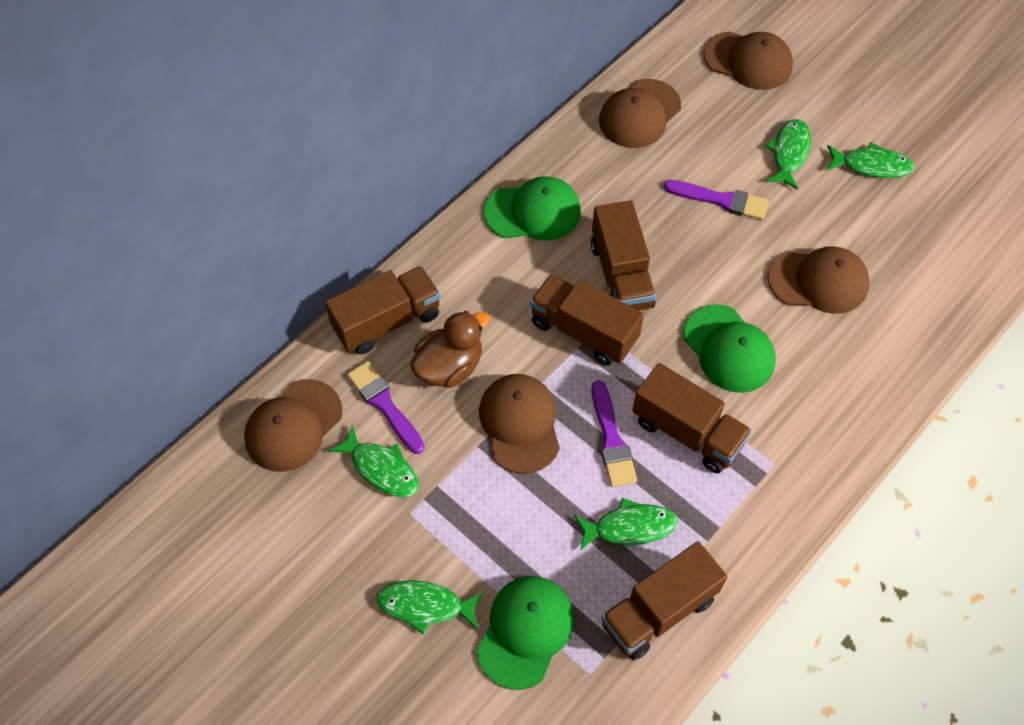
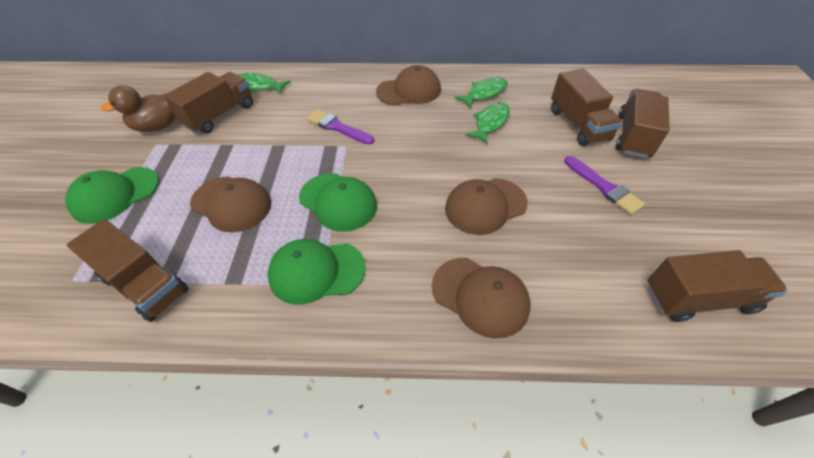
brown cap: [244,379,343,472] [479,374,560,474] [599,79,681,148] [703,31,793,90] [767,246,870,314] = 5 -> [190,176,271,232] [376,65,441,106] [432,258,531,338] [445,178,528,235] = 4
green fish: [329,425,419,498] [377,580,484,635] [574,498,678,551] [765,119,811,190] [827,142,915,178] = 5 -> [237,73,291,94] [455,77,507,108] [465,102,510,144] = 3
purple brush: [347,361,425,454] [592,380,637,487] [664,180,769,220] = 3 -> [307,109,374,144] [564,156,645,215] = 2

